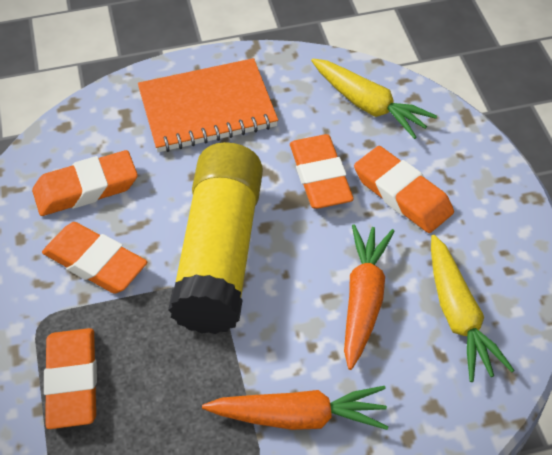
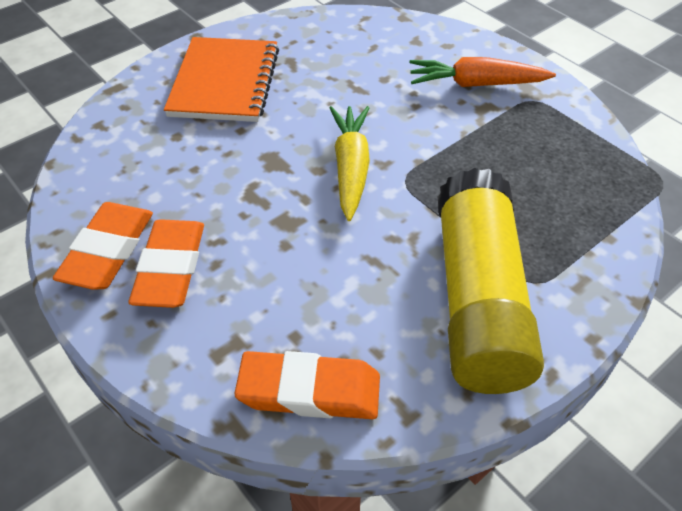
orange carrot: [202,386,388,430] [344,224,395,370] = 2 -> [409,57,556,87] = 1
orange eraser: [32,150,138,216] [42,222,147,294] [44,328,97,429] [290,134,354,209] [354,146,454,233] = 5 -> [53,202,153,290] [128,219,204,308] [234,351,380,419] = 3
yellow carrot: [311,59,437,139] [431,235,515,382] = 2 -> [330,106,370,221] = 1

